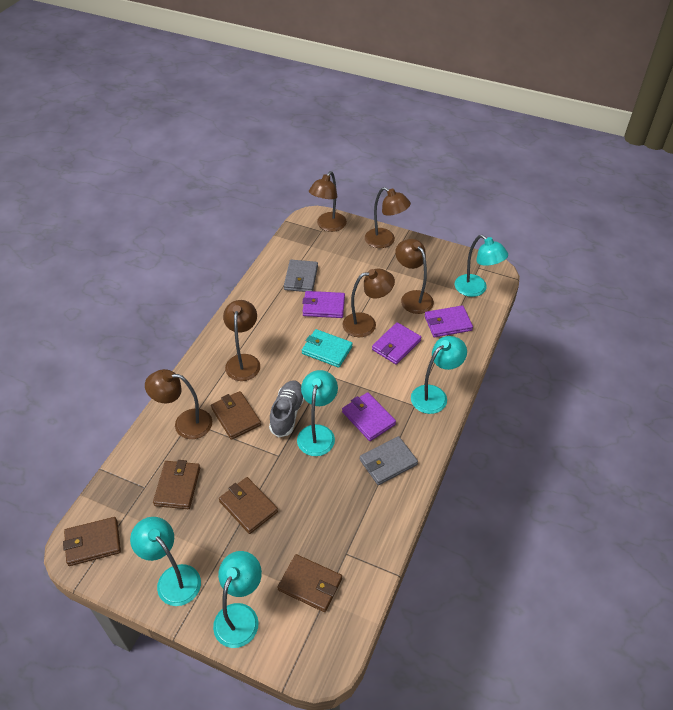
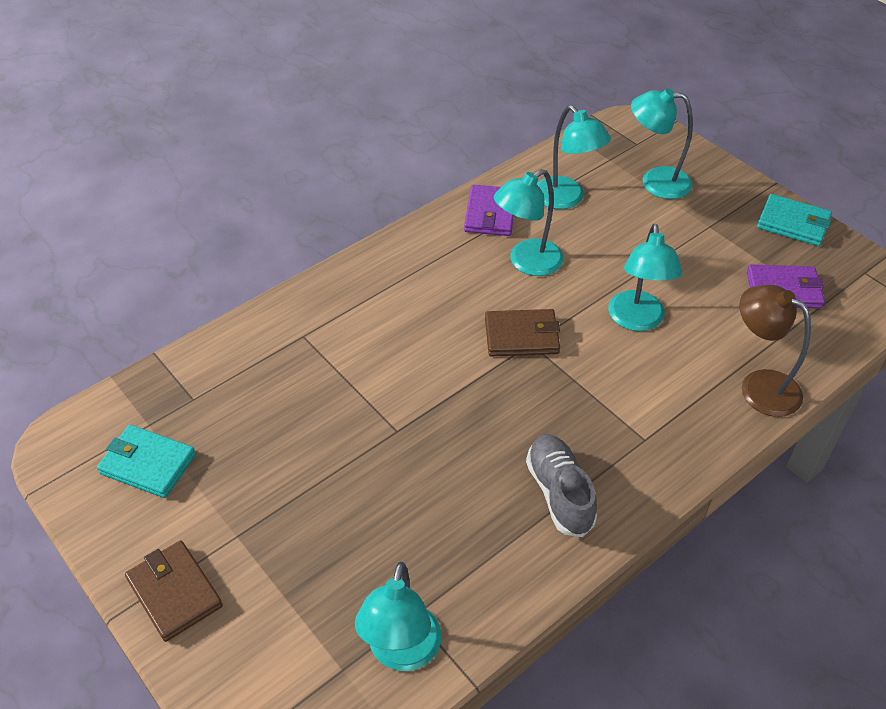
brown lamp: [145,369,212,439] [223,300,260,381] [309,171,347,232] [343,268,395,337] [365,187,411,248] [395,239,434,314] = 6 -> [739,285,811,417] = 1
brown wallet: [63,517,121,566] [153,460,200,509] [211,391,261,440] [219,477,278,534] [278,554,342,612] = 5 -> [125,540,223,642] [485,309,560,356] = 2
grey wallet: [284,260,318,292] [360,436,418,485] = 2 -> none = 0
purple wallet: [302,291,345,318] [342,392,396,441] [372,322,421,365] [425,305,473,337] = 4 -> [464,185,514,236] [747,264,825,309] = 2
turquoise wallet: [302,329,353,368] = 1 -> [97,425,196,498] [757,194,832,246] = 2

